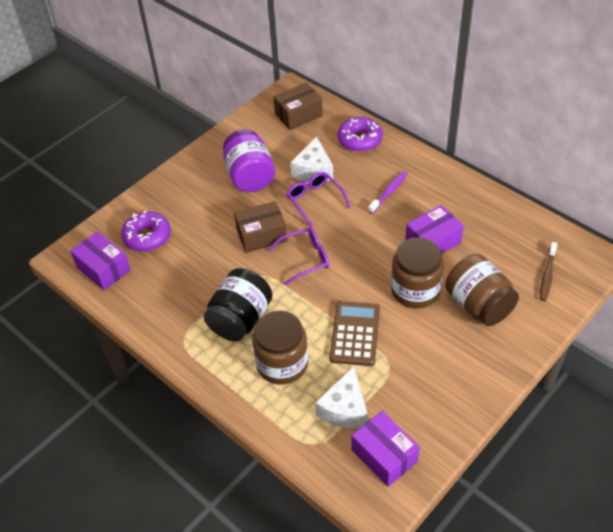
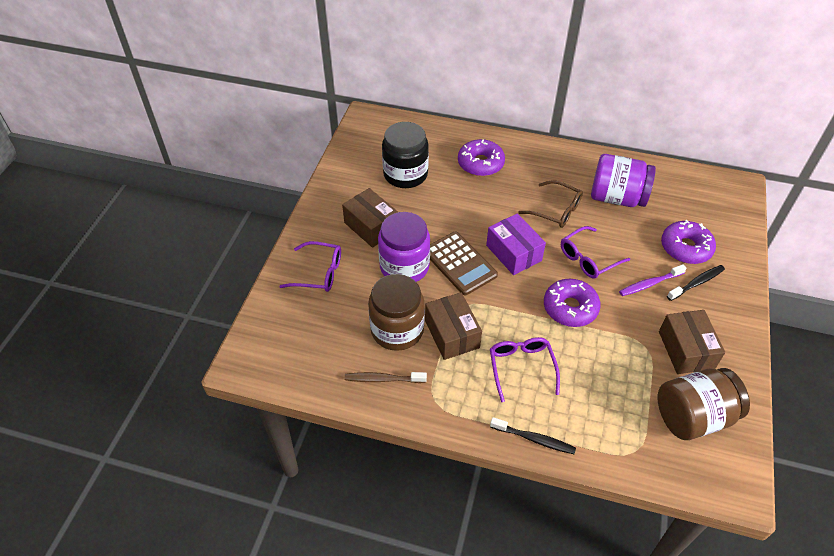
black toothbrush: none = 0 -> [490,417,576,454] [667,265,725,301] = 2
brown box: [234,201,287,253] [273,82,323,130] = 2 -> [342,188,398,248] [425,292,482,360] [659,310,725,374] = 3
brown glasses: none = 0 -> [518,180,583,228] = 1
brown jar: [252,311,308,385] [391,238,444,308] [445,254,519,326] = 3 -> [368,274,425,351] [658,368,750,440] = 2
purple box: [70,231,131,290] [352,411,420,487] [405,205,464,253] = 3 -> [486,214,546,275] = 1
purple donut: [121,210,171,252] [337,117,383,152] = 2 -> [458,139,505,176] [544,279,601,327] [661,220,716,264] = 3
purple glasses: [268,228,329,285] [287,172,351,227] = 2 -> [279,241,341,292] [490,337,560,402] [561,226,630,279] = 3
purple jar: [223,129,275,192] = 1 -> [378,212,430,282] [591,154,656,207] = 2
white cheese: [290,136,333,181] [315,366,368,429] = 2 -> none = 0

